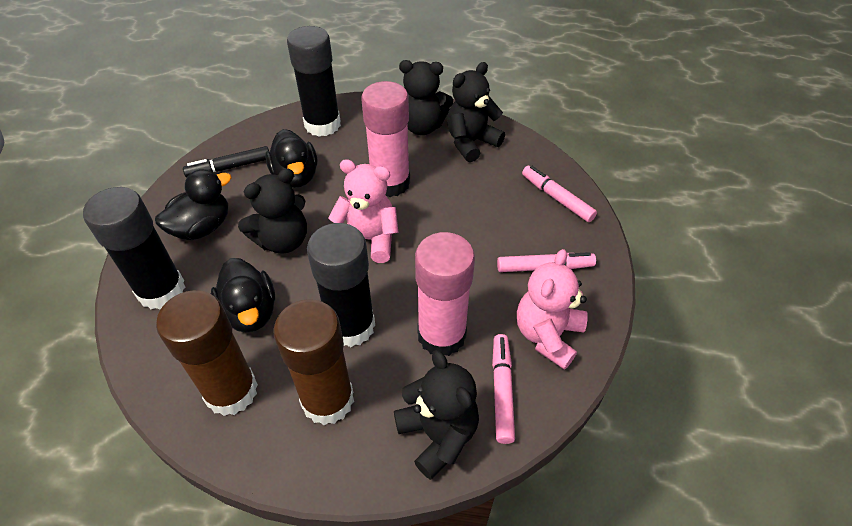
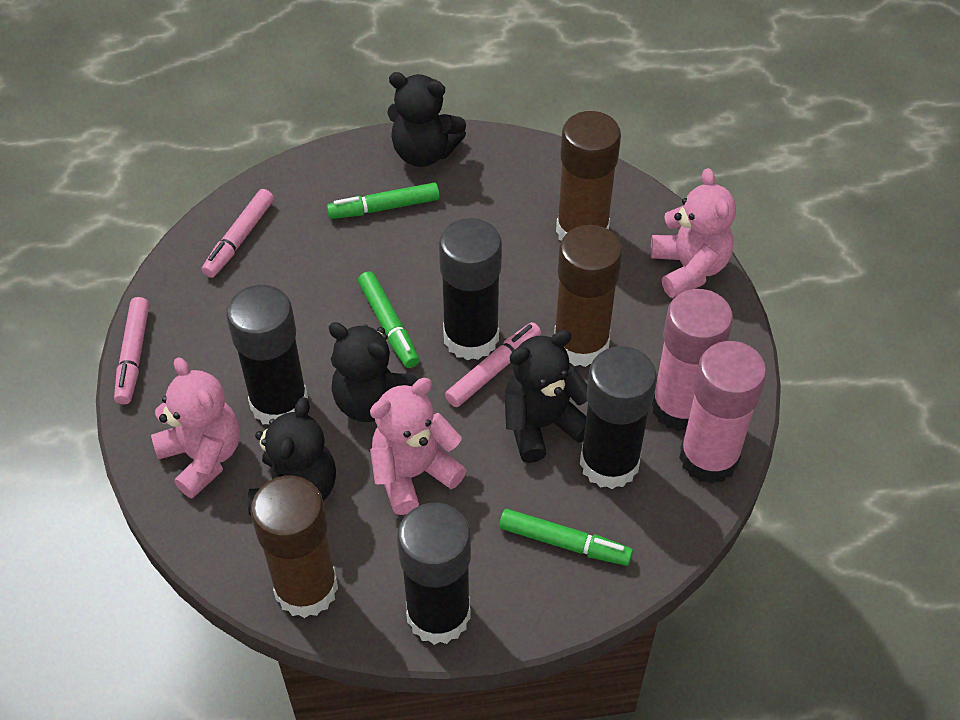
black duck: [155,169,232,240] [211,258,275,333] [265,129,317,188] = 3 -> none = 0
black glue stick: [83,187,185,309] [287,26,341,137] [307,223,375,347] = 3 -> [226,285,308,425] [397,503,471,645] [439,218,502,360] [580,346,657,489] = 4
black marker: [183,146,269,178] = 1 -> none = 0
brown glue stick: [156,290,258,416] [273,299,354,425] = 2 -> [251,476,338,618] [554,225,623,367] [556,111,621,241] = 3
green marker: none = 0 -> [327,182,440,219] [358,271,419,368] [499,509,633,566] = 3
pink teddy bear: [328,159,399,263] [517,249,588,370] = 2 -> [151,357,240,499] [370,378,466,515] [651,168,736,298] = 3

